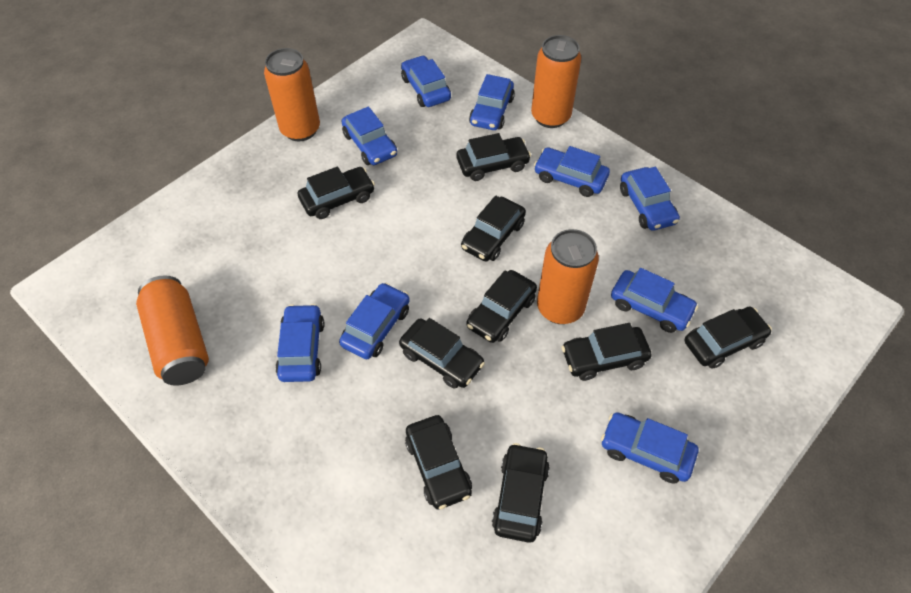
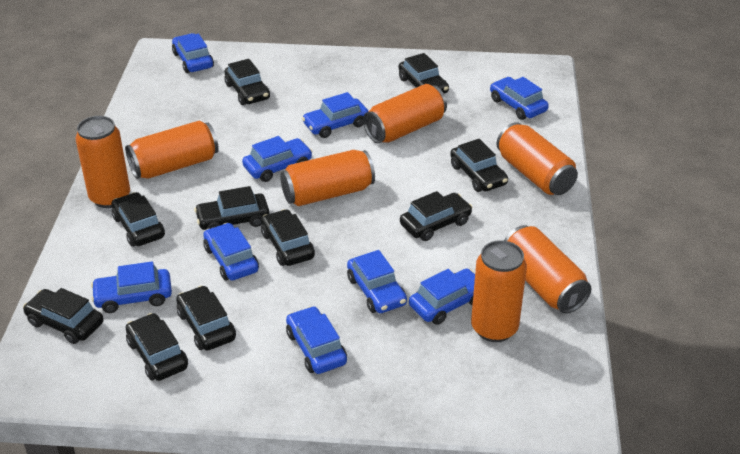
black car: [297,167,375,219] [399,318,485,389] [405,415,472,510] [456,133,531,181] [461,195,526,262] [467,270,537,343] [492,443,550,543] [562,323,652,381] [685,307,772,369] = 9 -> [23,288,104,344] [111,192,165,247] [126,313,188,381] [176,286,236,351] [194,186,269,230] [224,59,270,105] [261,209,315,266] [399,53,449,94] [400,191,472,241] [450,139,508,192] = 10
orange can: [136,275,209,386] [264,48,320,141] [531,35,581,128] [537,229,599,324] = 4 -> [75,116,130,208] [125,120,219,179] [280,150,375,206] [363,84,447,144] [471,240,527,342] [497,122,578,195] [504,225,591,313] = 7

